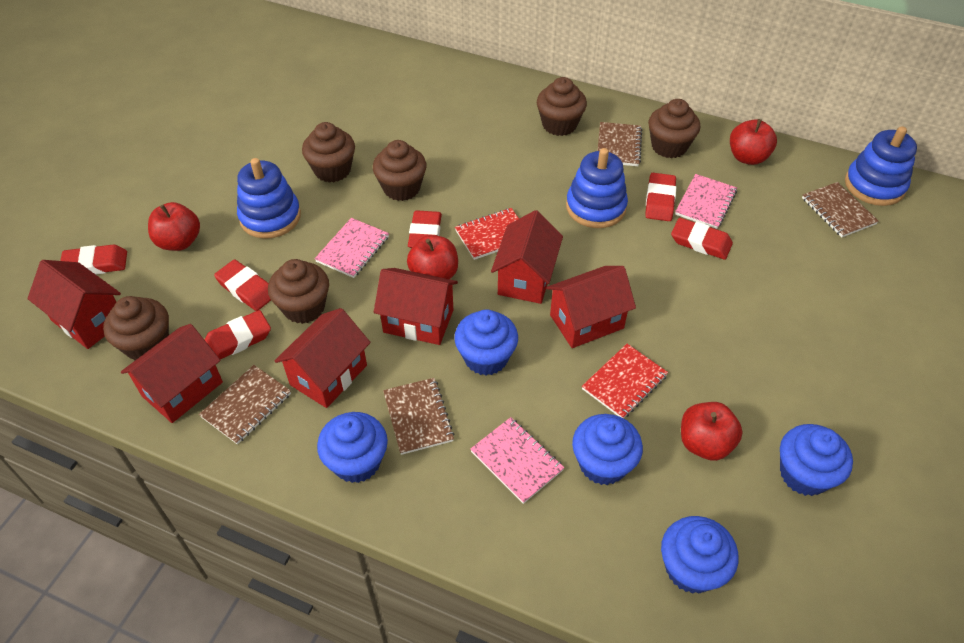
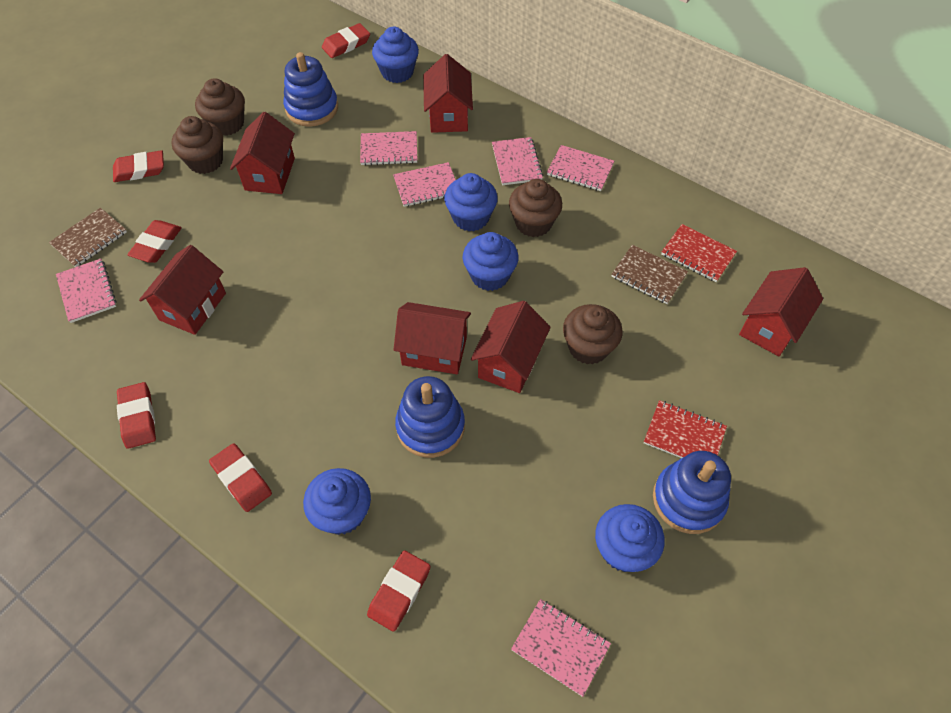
brown cupcake: [103,296,169,360] [268,259,329,324] [302,122,355,183] [373,140,427,201] [537,77,587,136] [648,99,700,158] = 6 -> [172,116,223,174] [195,78,245,136] [509,179,562,237] [563,304,622,365] = 4
brown notebook: [199,365,291,445] [383,378,454,455] [598,122,642,166] [802,182,879,237] = 4 -> [49,208,127,267] [611,245,688,304] = 2
pink notebook: [315,218,389,278] [470,417,564,504] [675,174,737,229] = 3 -> [56,259,116,323] [360,131,417,166] [393,162,456,207] [492,137,543,185] [511,599,611,696] [547,145,614,191] = 6
red apple: [148,202,200,251] [407,235,458,279] [681,402,743,461] [730,119,777,165] = 4 -> none = 0

